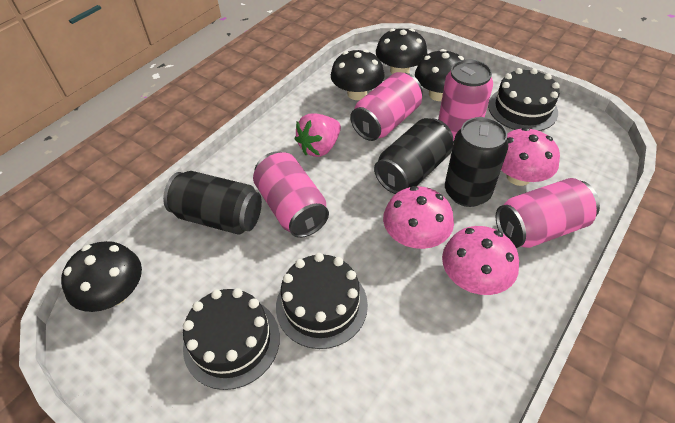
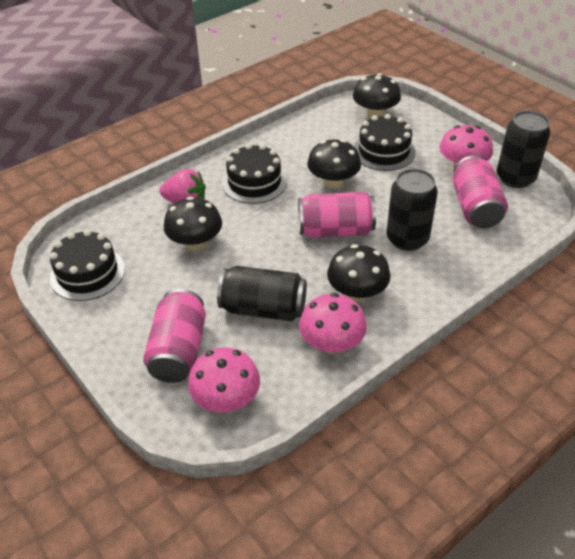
pink can: [253,151,329,238] [350,72,423,141] [438,59,493,143] [496,178,600,248] = 4 -> [143,289,206,383] [298,192,376,238] [452,155,508,228] = 3

